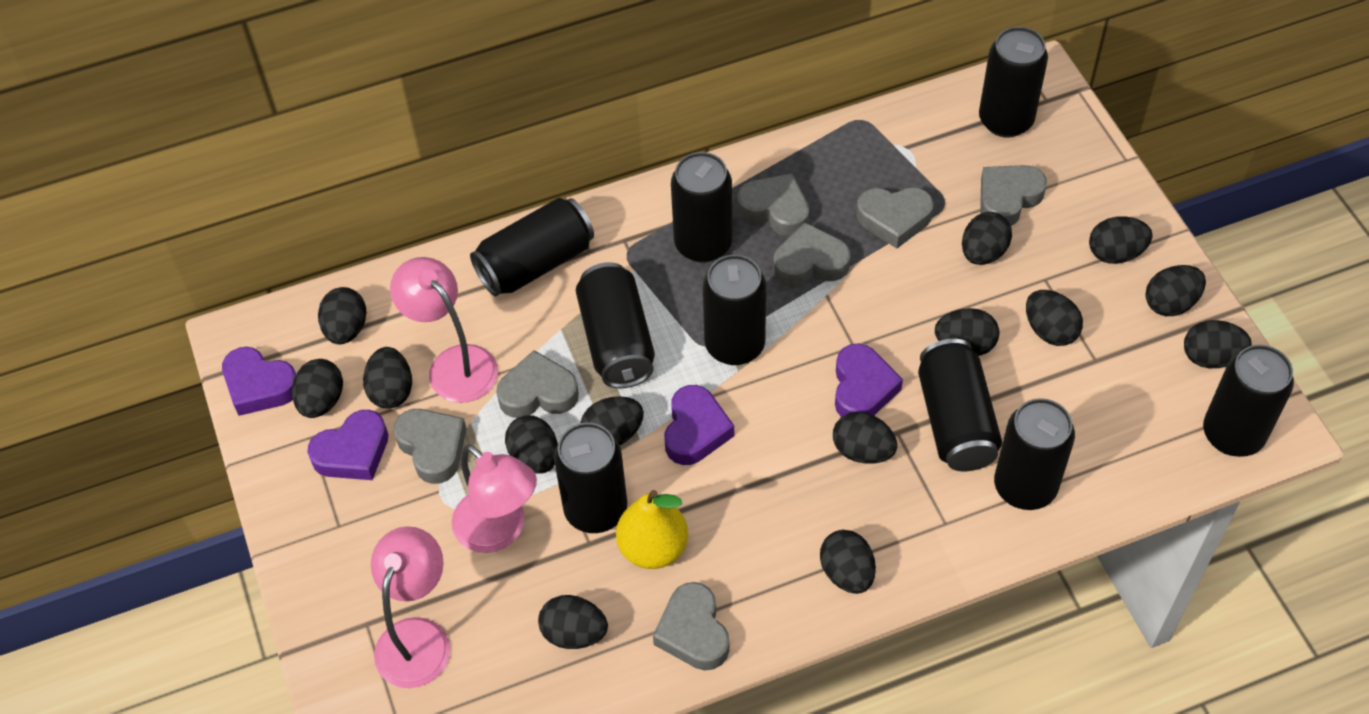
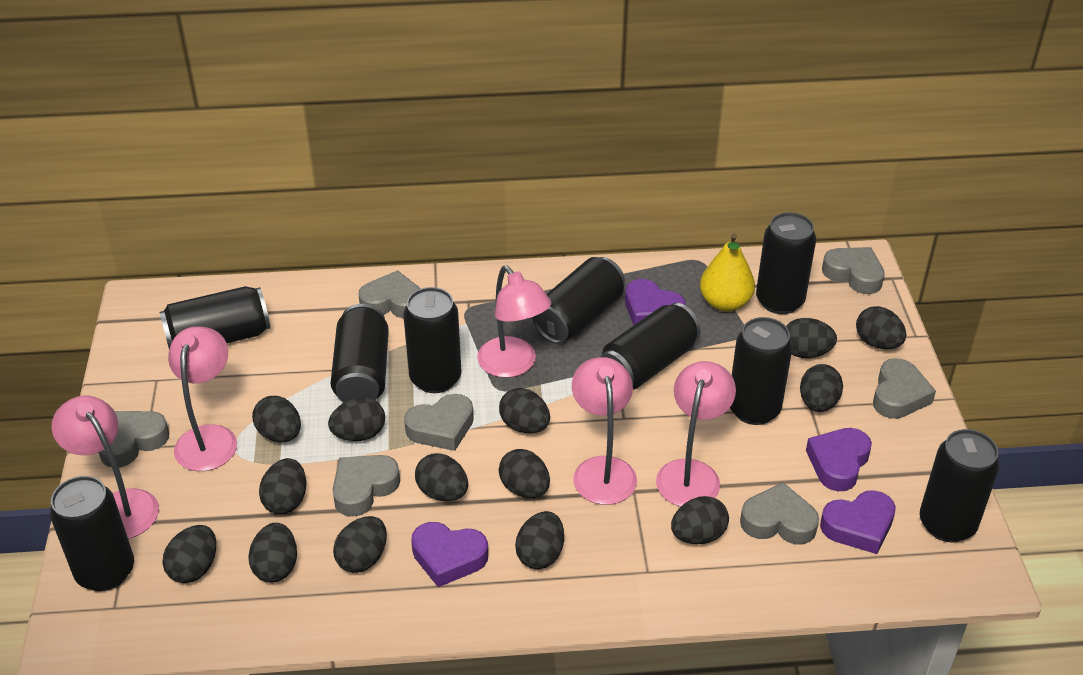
pink lamp: [371,526,450,688] [390,257,498,403] [451,444,537,553] = 3 -> [52,396,159,539] [168,327,237,471] [477,266,551,378] [572,357,637,505] [656,361,736,507] = 5

